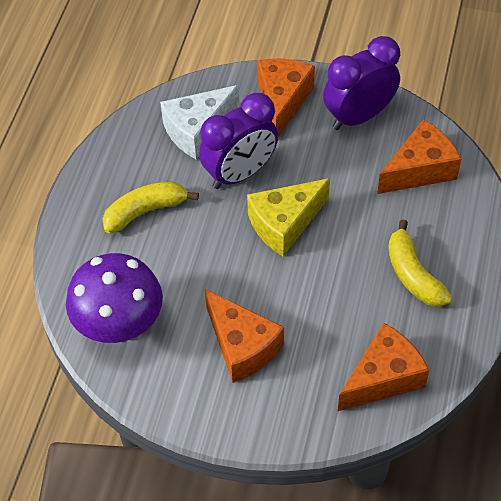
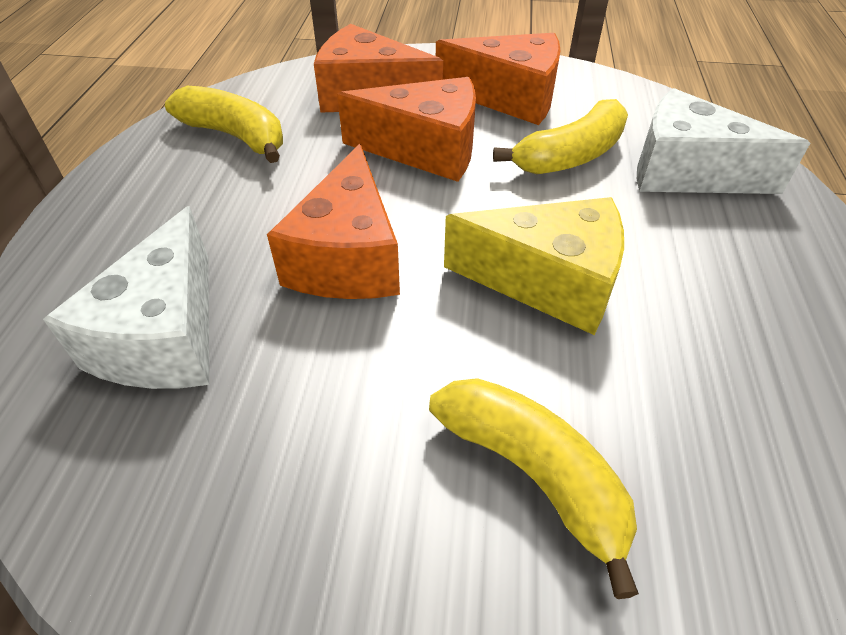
purple clock: [199,93,278,189] [323,36,400,130] = 2 -> none = 0
purple mushroom: [66,253,163,343] = 1 -> none = 0
white cheese: [160,85,239,159] = 1 -> [43,206,209,389] [637,88,810,194] = 2
yellow banana: [102,181,199,234] [388,219,452,307] = 2 -> [165,86,283,163] [429,378,639,599] [493,99,628,174] = 3

